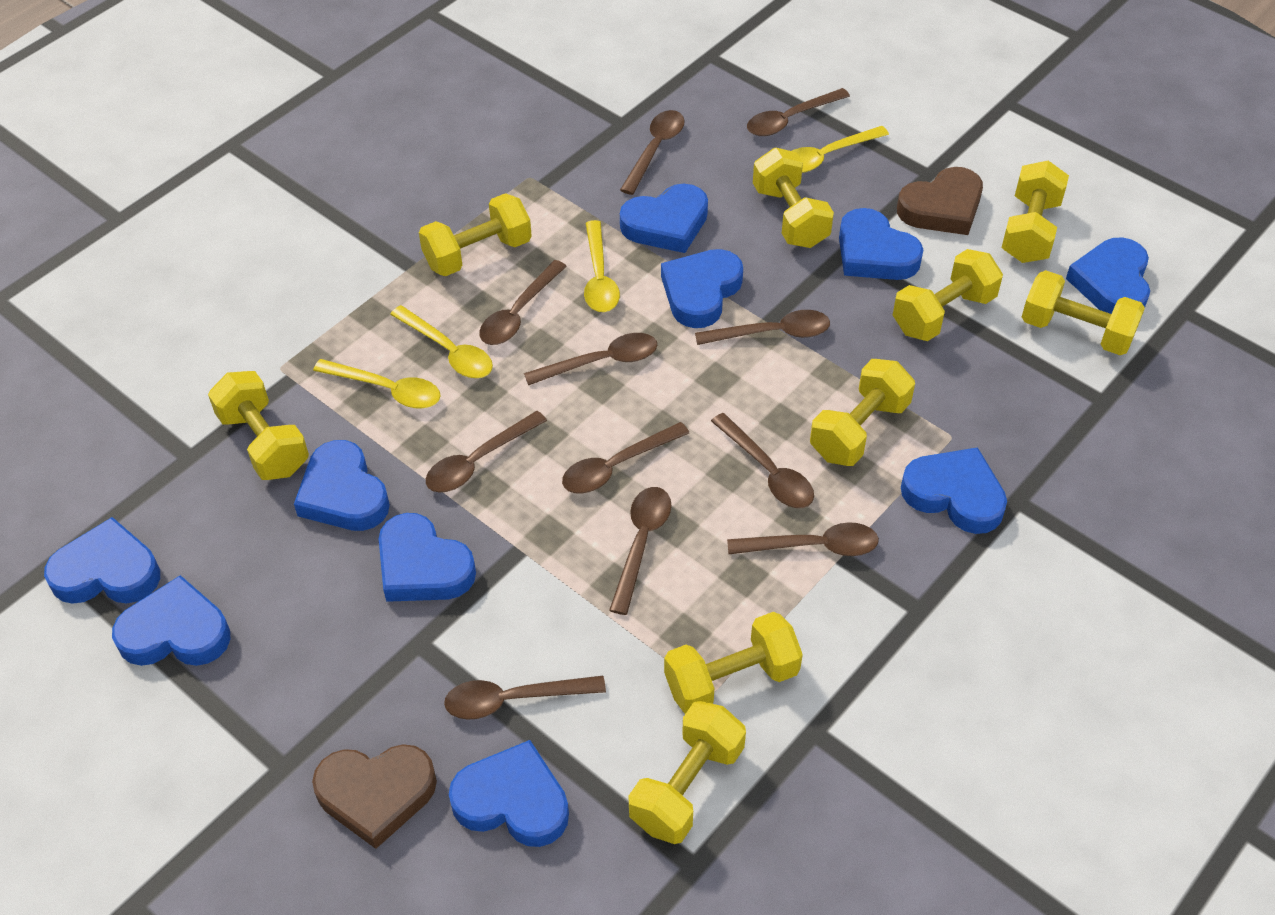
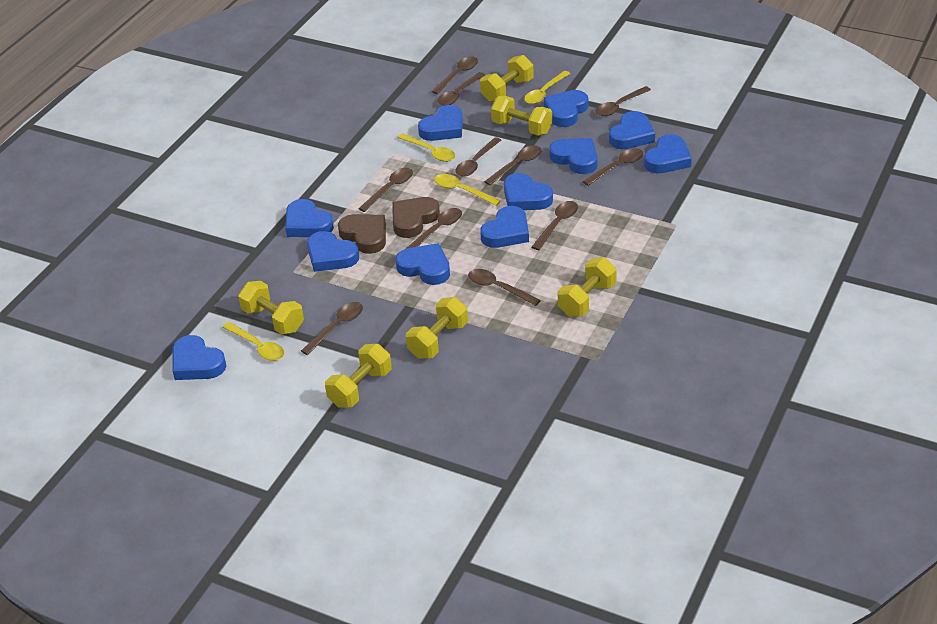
blue heart: [44,517,160,604] [112,575,231,666] [294,440,390,531] [379,513,476,602] [449,740,569,847] [620,184,708,253] [661,249,743,328] [839,208,923,280] [901,447,1007,534] [1066,238,1150,314] = 10 -> [172,335,226,380] [285,199,334,237] [307,231,359,272] [396,243,450,285] [418,105,463,141] [480,206,529,248] [504,173,553,210] [544,90,588,127] [549,138,598,174] [609,111,655,149] [644,134,692,173] = 11
yellow dumbbell: [208,371,309,480] [419,193,532,276] [629,701,746,844] [664,612,803,714] [753,148,834,248] [810,359,915,466] [893,249,1003,341] [1001,161,1069,263] [1022,270,1145,355] = 9 -> [238,281,304,335] [325,344,392,407] [406,297,468,359] [480,55,534,102] [491,96,552,135] [558,257,617,317] = 6

